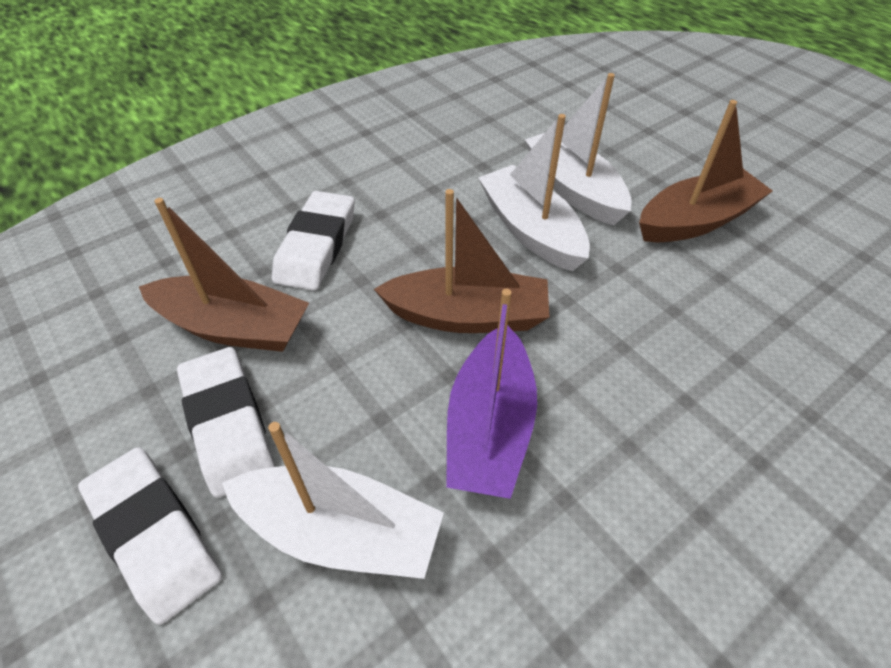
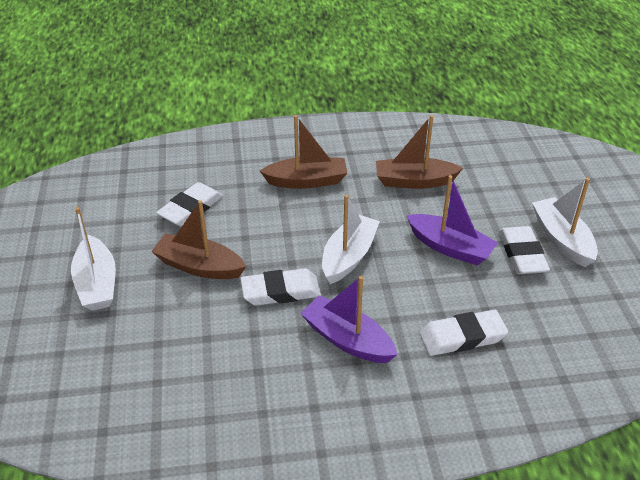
purple boat: [446,289,537,499] = 1 -> [300,276,398,363] [406,175,498,265] = 2
white eraser: [78,447,222,625] [177,347,275,498] [272,191,355,291] = 3 -> [156,182,223,227] [240,268,321,306] [419,310,508,356] [499,226,550,274] = 4

